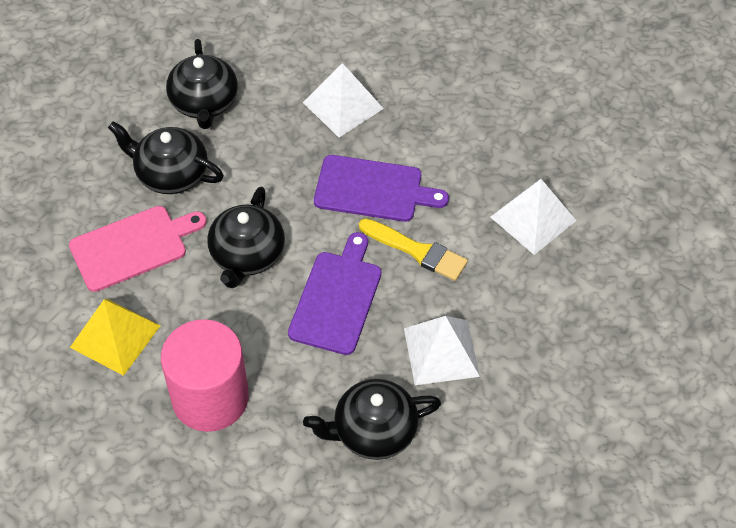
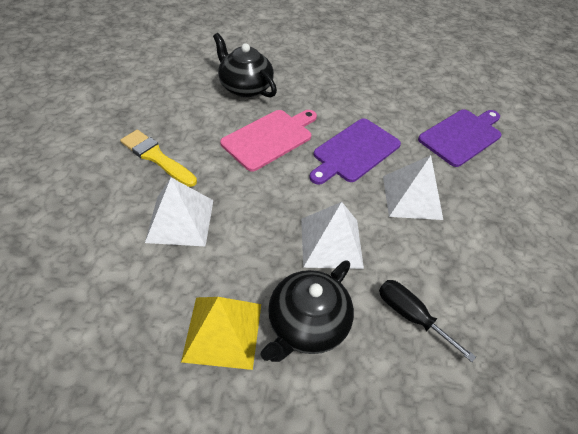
black screwdriver: none = 0 -> [379,280,476,362] = 1
black teapot: [108,121,224,194] [166,39,238,129] [207,187,285,288] [303,379,441,460] = 4 -> [213,33,277,98] [261,260,354,362] = 2
pink cylinder: [161,319,249,432] = 1 -> none = 0

